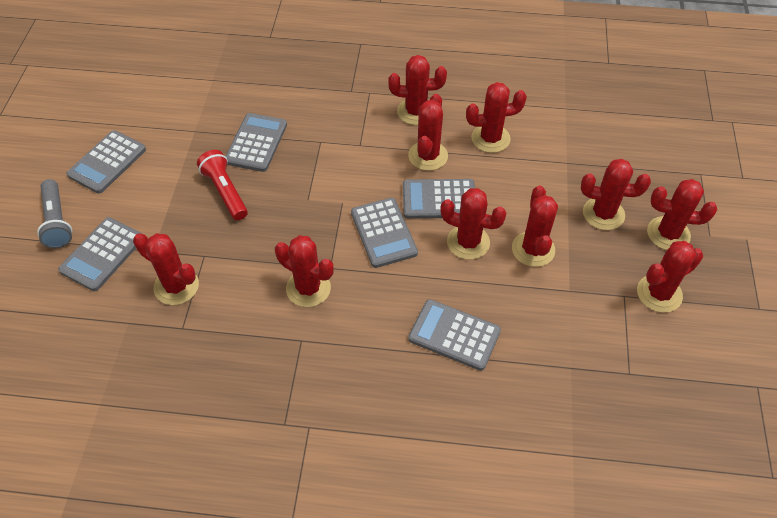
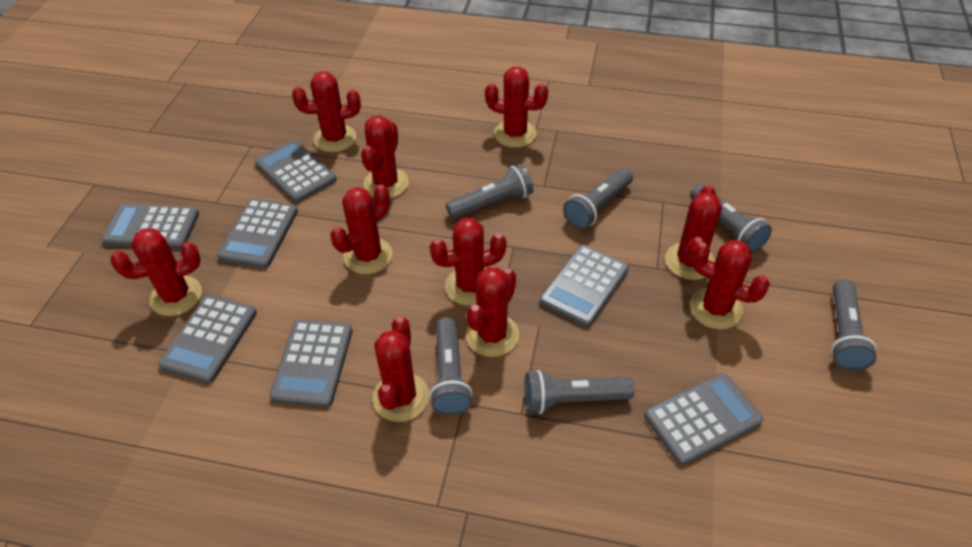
grey calculator: [58,217,142,291] [66,130,146,194] [225,113,287,172] [351,198,418,268] [403,179,475,219] [408,299,501,371] = 6 -> [101,204,199,249] [158,295,257,384] [217,198,298,269] [255,140,337,203] [270,319,352,407] [540,245,629,327] [644,373,763,465] = 7
grey flashlight: [37,179,72,248] = 1 -> [429,317,473,416] [446,164,533,219] [525,370,635,414] [563,168,633,229] [690,184,772,253] [831,279,877,371] = 6
red flashlight: [197,150,248,220] = 1 -> none = 0

